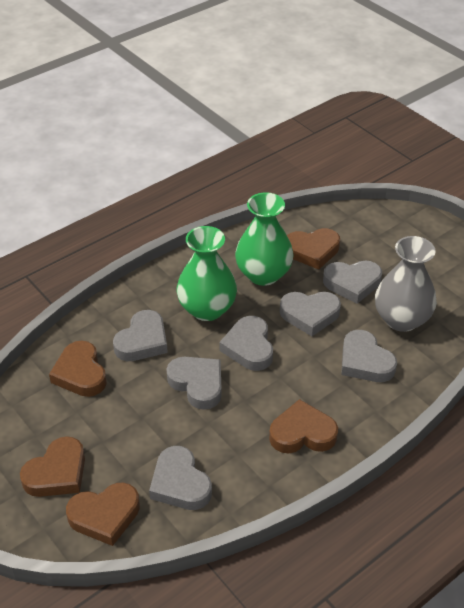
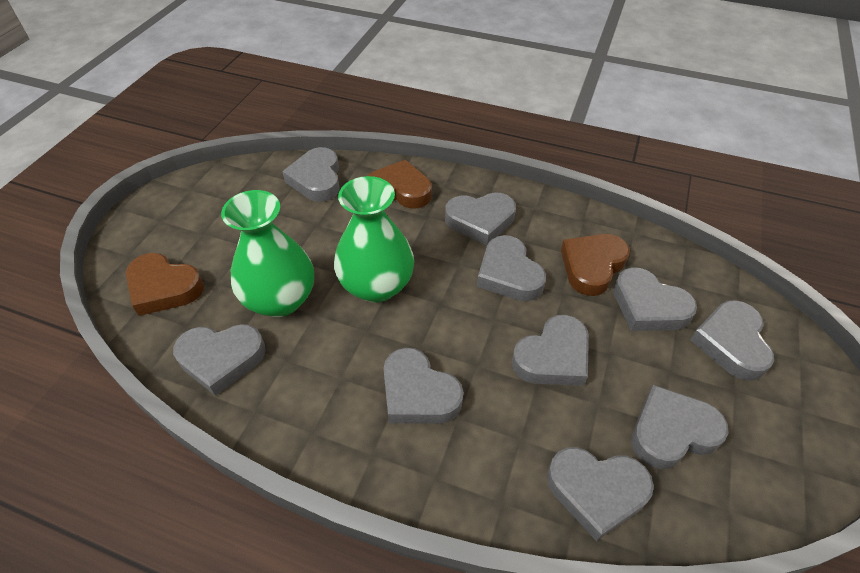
brown heart: [20,436,85,497] [49,340,107,397] [66,482,140,546] [269,399,338,454] [287,228,340,270] = 5 -> [126,253,204,316] [367,160,432,208] [561,234,630,296] = 3
grey heart: [113,310,168,361] [149,446,212,510] [167,357,222,410] [220,316,273,371] [280,292,341,336] [323,261,382,304] [341,330,397,382] = 7 -> [173,324,265,396] [282,147,340,202] [383,348,463,424] [445,192,516,245] [477,235,546,301] [512,315,589,386] [547,447,654,541] [613,267,697,331] [631,385,728,469] [690,300,774,381] = 10
grey vase: [375,236,437,332] = 1 -> none = 0

